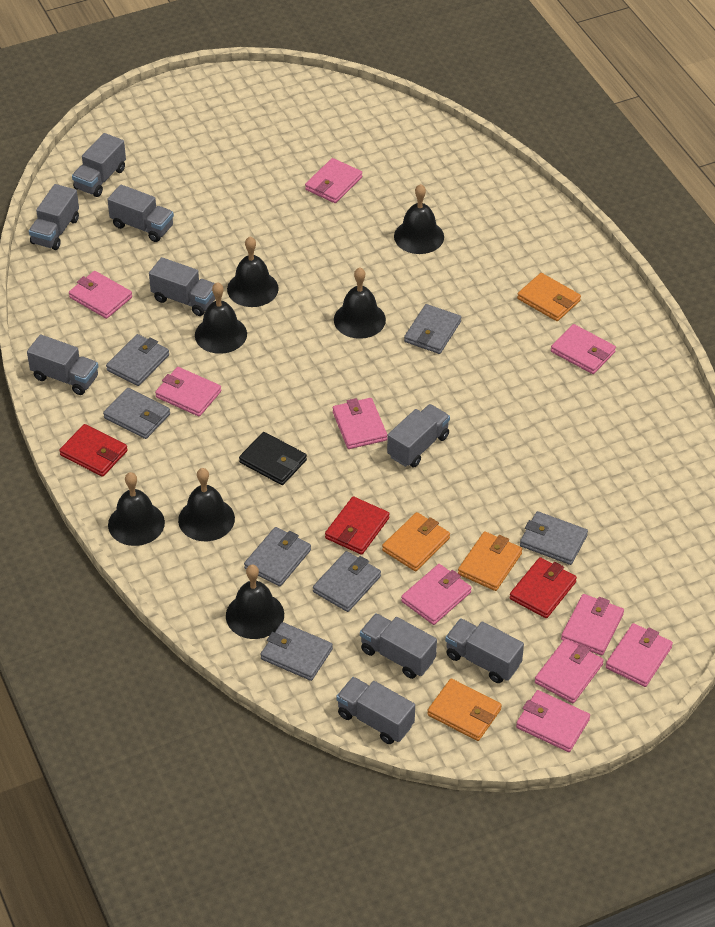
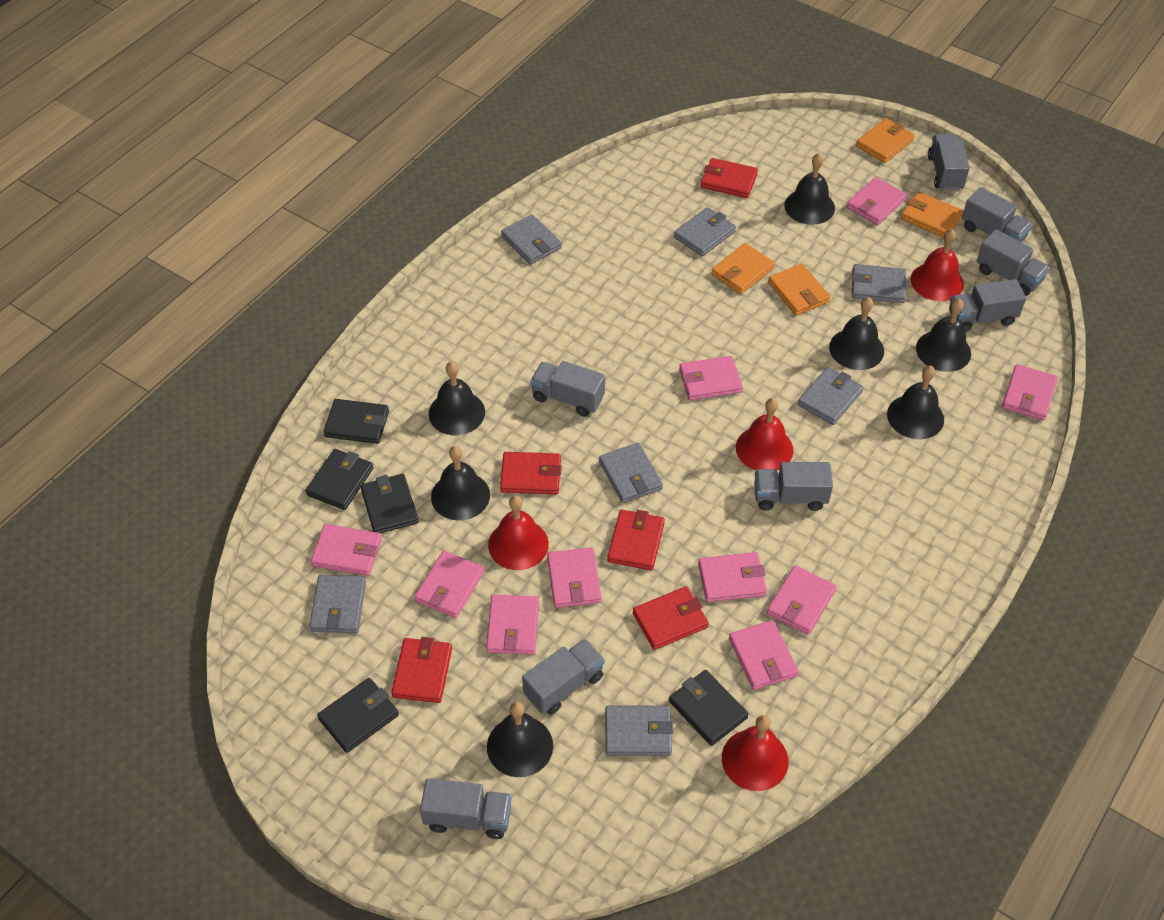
black wallet: [239,432,307,485] = 1 -> [306,449,373,510] [317,678,399,753] [324,399,389,444] [360,474,419,533] [669,670,748,746] = 5
grey truck: [27,334,98,395] [29,184,79,250] [72,133,126,197] [107,184,174,242] [149,257,215,316] [336,677,415,744] [360,613,437,679] [387,404,450,467] [445,618,524,683] = 9 -> [420,778,512,839] [522,639,605,715] [531,361,605,417] [754,462,833,511] [928,134,970,190] [949,279,1026,332] [962,187,1033,242] [977,229,1050,296] = 8
red bell: none = 0 -> [488,495,549,570] [722,715,789,791] [736,398,794,470] [911,229,964,301] = 4
red wallet: [59,424,128,477] [325,496,389,555] [509,557,577,618] = 3 -> [391,637,452,703] [500,452,562,494] [607,509,665,571] [633,586,709,650] [701,158,758,198] = 5

